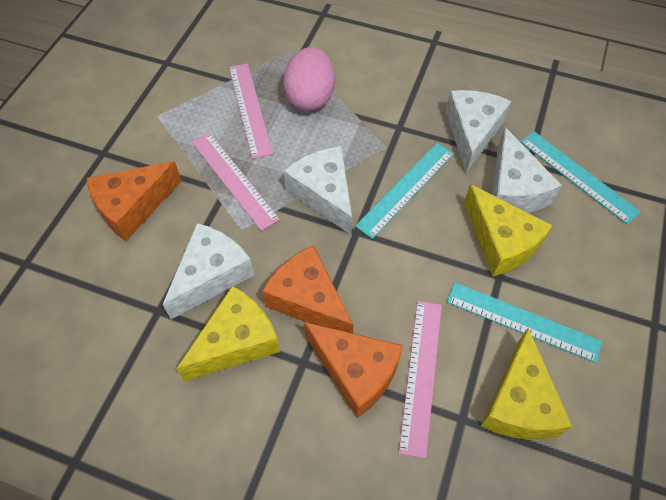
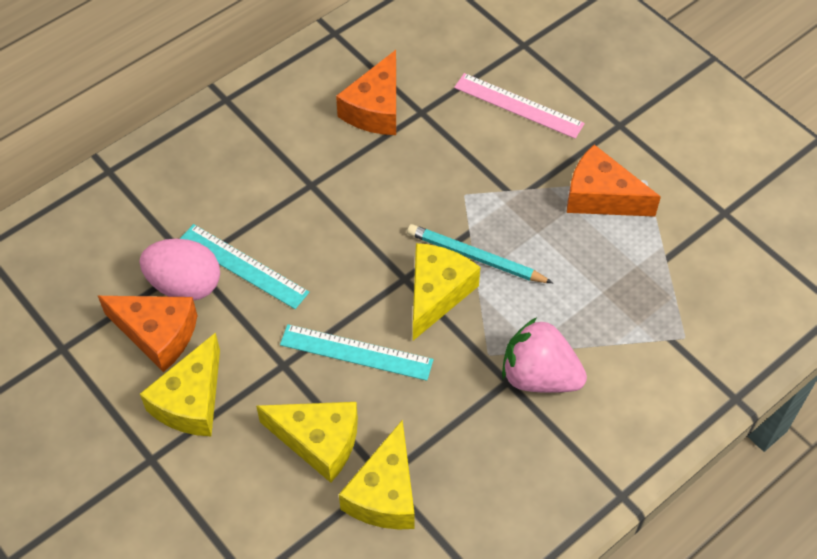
pink ruler: [192,132,280,231] [229,63,273,159] [399,301,442,459] = 3 -> [454,73,585,139] = 1
pink strawberry: none = 0 -> [502,318,587,393] = 1
turquoise pencil: none = 0 -> [407,224,553,283] = 1
turquoise ruler: [355,143,454,239] [447,282,602,363] [520,131,641,224] = 3 -> [180,224,309,309] [280,324,434,381] = 2
white cheese: [162,223,254,319] [284,146,352,235] [446,90,511,173] [492,127,562,213] = 4 -> none = 0
yellow cheese: [176,286,280,381] [464,184,553,276] [481,328,573,440] = 3 -> [140,332,220,436] [256,402,358,483] [339,420,415,529] [413,243,480,341] = 4

